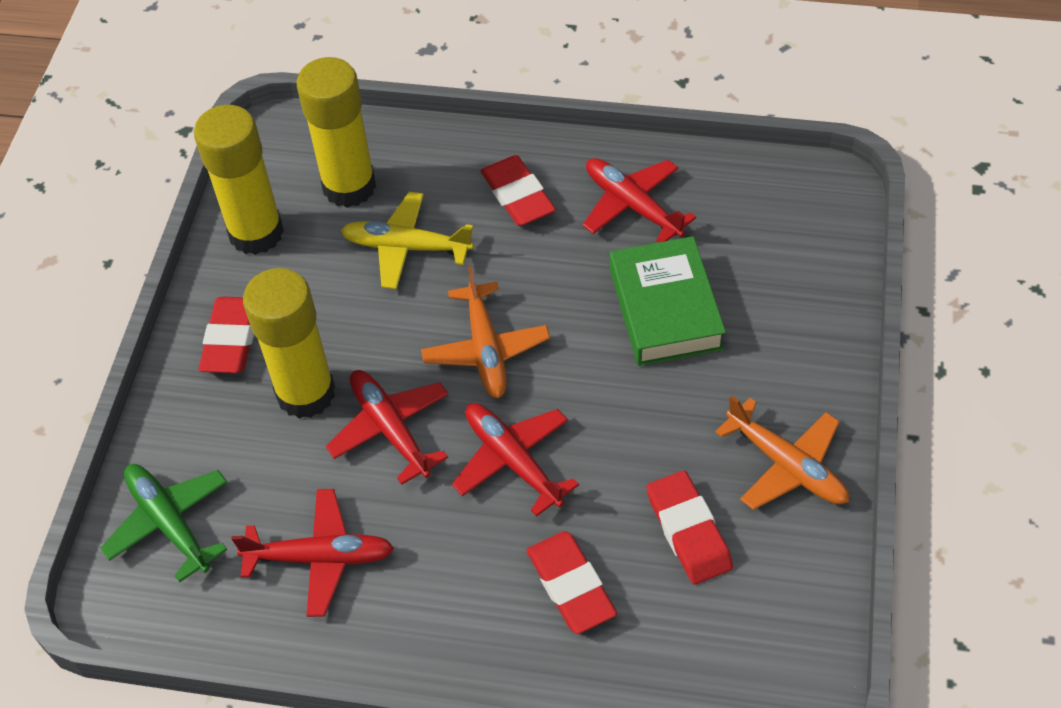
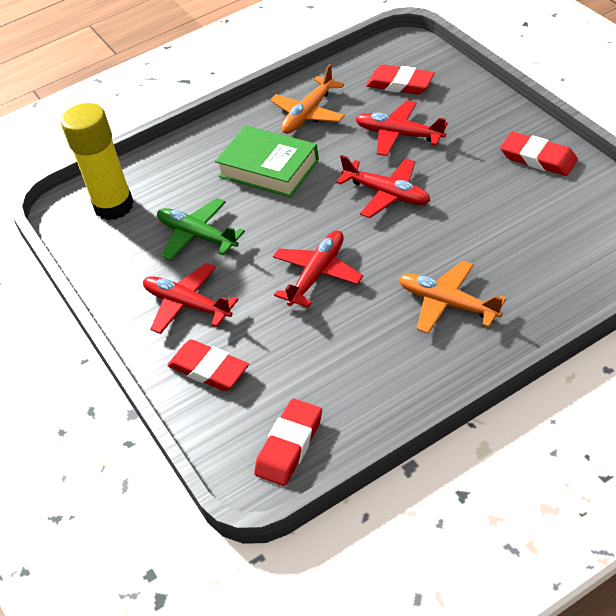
yellow glue stick: [194,105,284,255] [243,268,335,419] [297,57,376,208] = 3 -> [61,103,134,220] = 1
yellow plane: [341,192,474,289] = 1 -> none = 0

